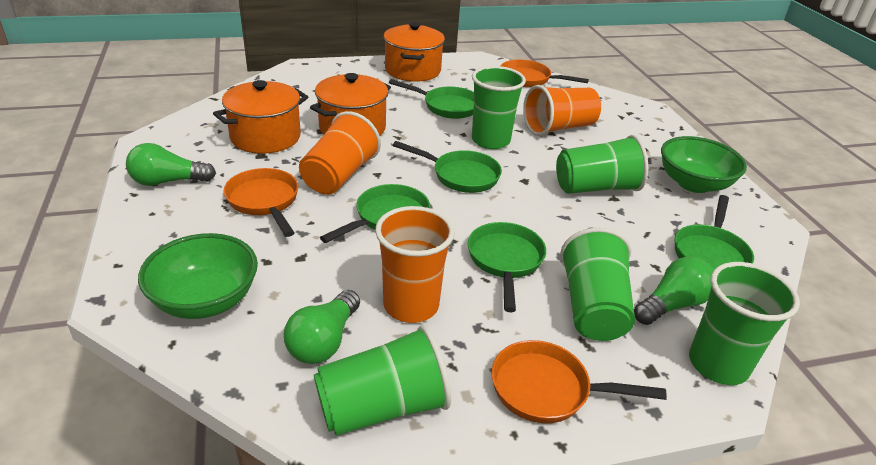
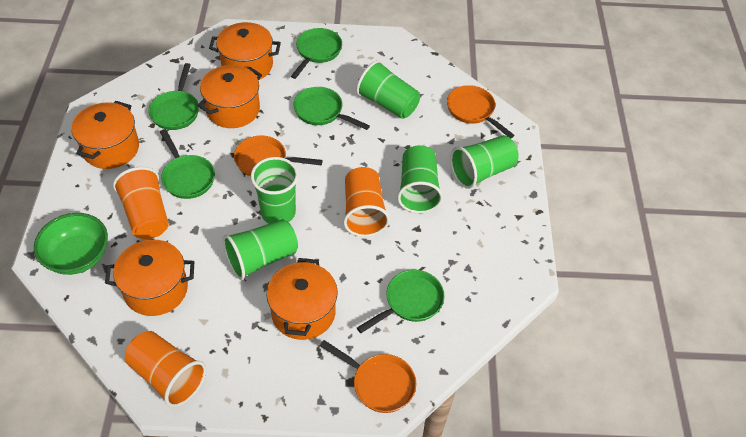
green bowl: [138,233,258,319] [661,136,747,193] = 2 -> [34,213,108,275] = 1
green light bulb: [126,143,216,186] [284,290,360,364] [634,256,713,325] = 3 -> none = 0
orange pot: [213,80,308,154] [310,73,391,136] [384,22,445,82] = 3 -> [72,101,139,169] [105,240,195,316] [197,65,262,128] [209,22,281,80] [266,258,338,340] = 5

